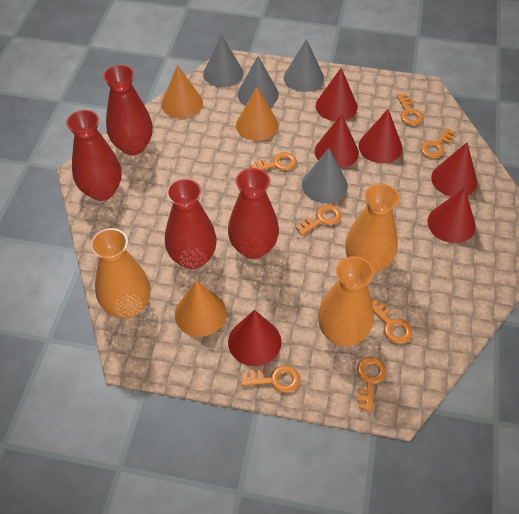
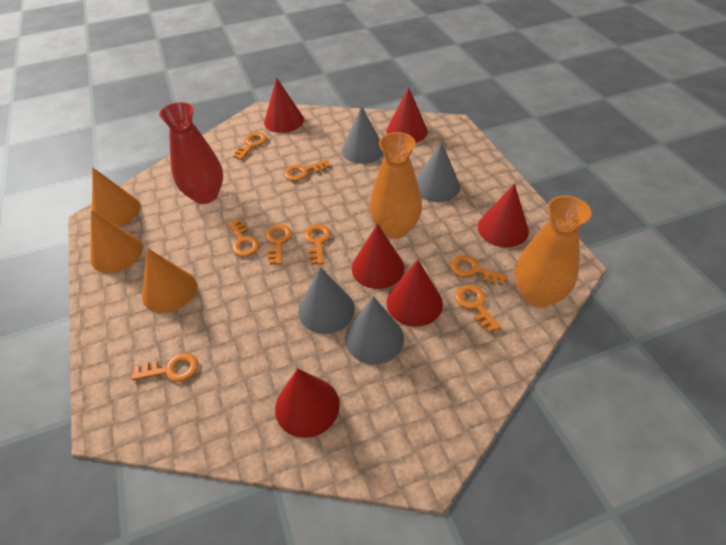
orange key: [241,366,300,393] [250,152,297,171] [296,205,342,235] [357,357,386,412] [372,299,413,344] [396,93,423,125] [420,128,455,159] = 7 -> [131,353,198,382] [229,219,259,257] [233,132,267,160] [266,225,292,265] [284,160,330,181] [304,224,331,265] [450,255,508,286] [455,285,501,333] = 8
orange vase: [91,228,151,319] [318,256,374,346] [345,183,400,273] = 3 -> [369,132,422,239] [515,196,592,308] = 2
red vase: [66,110,122,201] [103,65,153,155] [165,178,217,270] [228,168,279,259] = 4 -> [159,102,223,204] = 1

